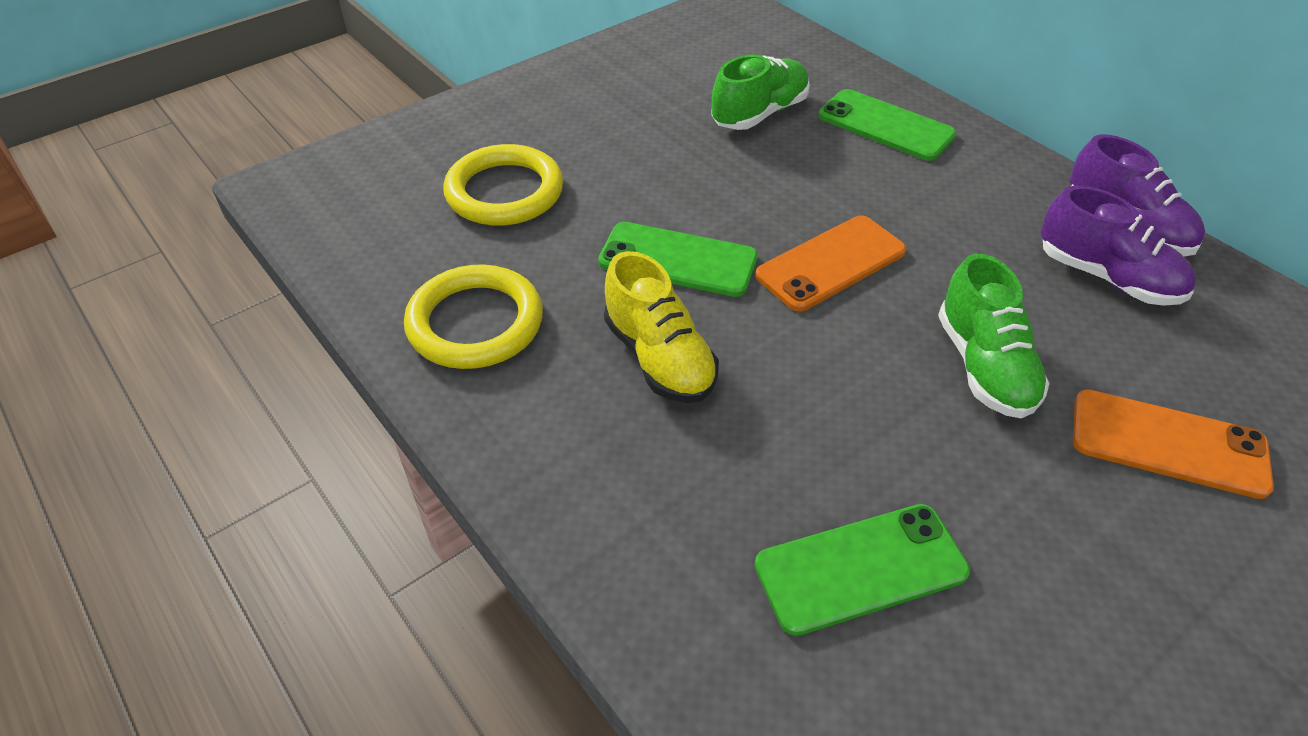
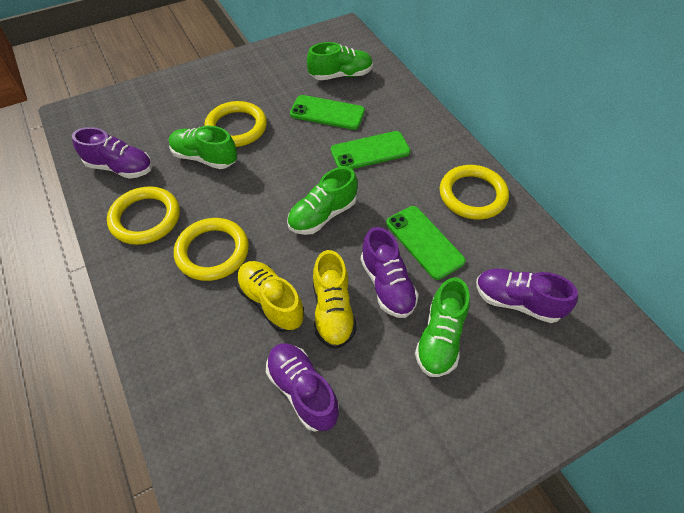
green shoe: [711,54,810,130] [938,254,1050,418] = 2 -> [169,126,237,169] [287,167,358,235] [307,42,373,80] [415,278,470,377] = 4
orange phone: [755,215,906,312] [1073,389,1274,499] = 2 -> none = 0
purple shoe: [1041,185,1196,306] [1070,134,1205,256] = 2 -> [72,127,152,179] [266,343,339,432] [361,227,419,318] [476,269,578,323] = 4
yellow ring: [404,264,543,369] [443,144,563,226] = 2 -> [107,186,180,245] [174,218,249,281] [204,101,267,147] [440,165,509,219] = 4
yellow shoe: [604,251,719,403] = 1 -> [236,261,304,332] [313,250,356,349] = 2

